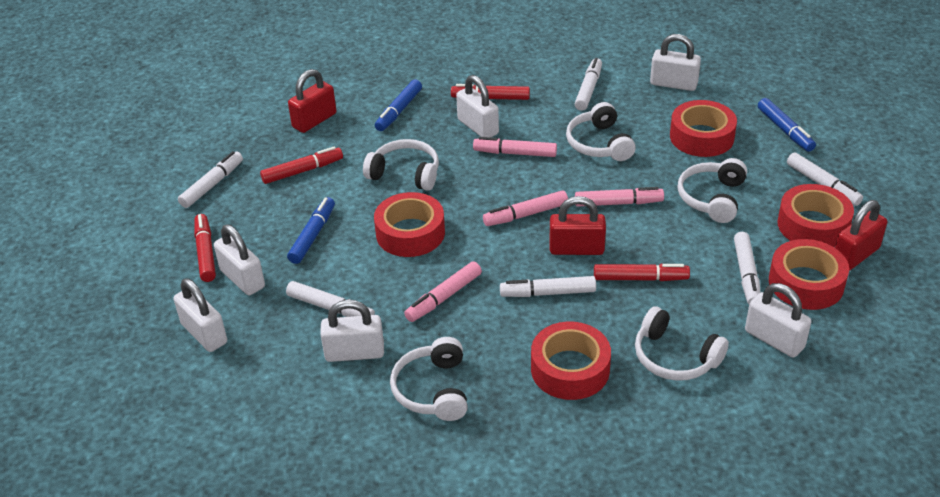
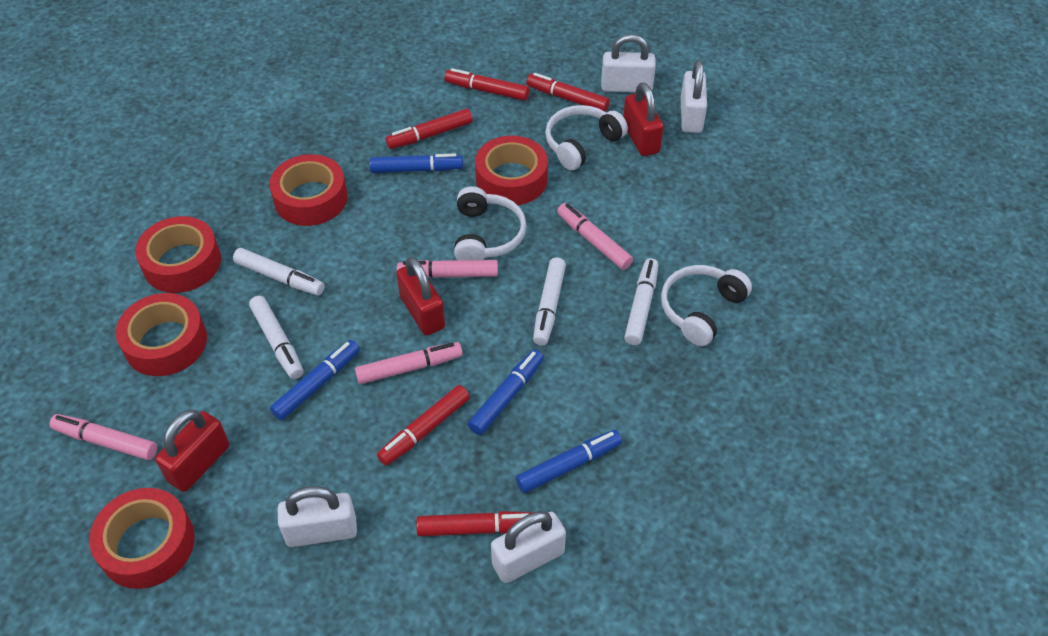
blue marker: [287,197,335,264] [375,79,422,131] [758,98,816,152] = 3 -> [270,340,360,420] [369,153,463,173] [468,349,544,435] [516,430,622,493] = 4
red marker: [194,214,216,282] [260,146,343,184] [451,84,530,100] [594,264,690,281] = 4 -> [377,385,470,466] [386,109,473,149] [416,511,533,537] [444,68,529,101] [526,73,610,112] = 5
white headphones: [363,139,439,191] [390,337,468,421] [566,102,636,161] [635,306,729,381] [678,158,747,223] = 5 -> [454,186,527,260] [545,105,628,170] [661,265,752,346] = 3
white marker: [178,151,243,208] [286,281,375,317] [500,276,596,297] [575,58,602,111] [734,232,761,304] [787,152,863,206] = 6 -> [233,248,325,296] [249,296,303,379] [533,258,566,346] [624,258,659,345] = 4
white padlock: [174,278,227,352] [214,225,265,295] [320,300,384,362] [456,75,499,137] [650,34,701,91] [745,283,811,358] = 6 -> [278,486,357,547] [491,511,566,583] [601,34,656,93] [681,60,707,133] = 4

